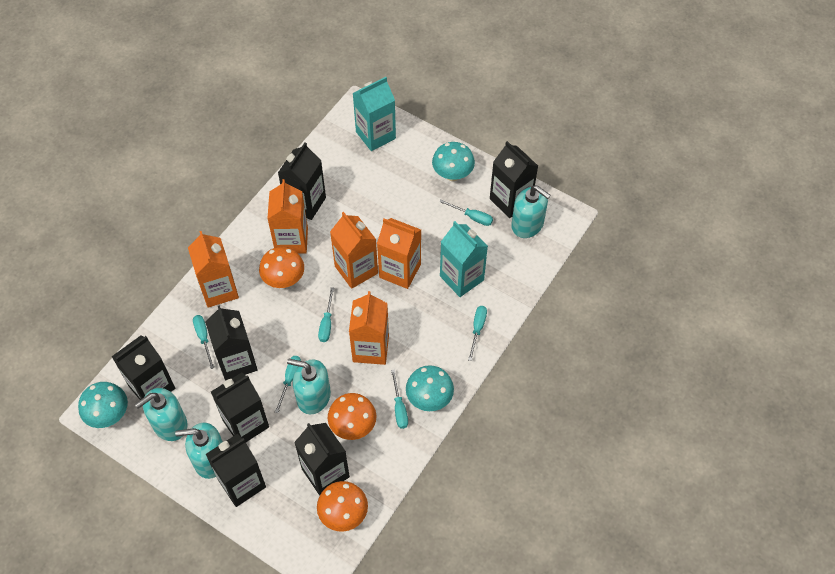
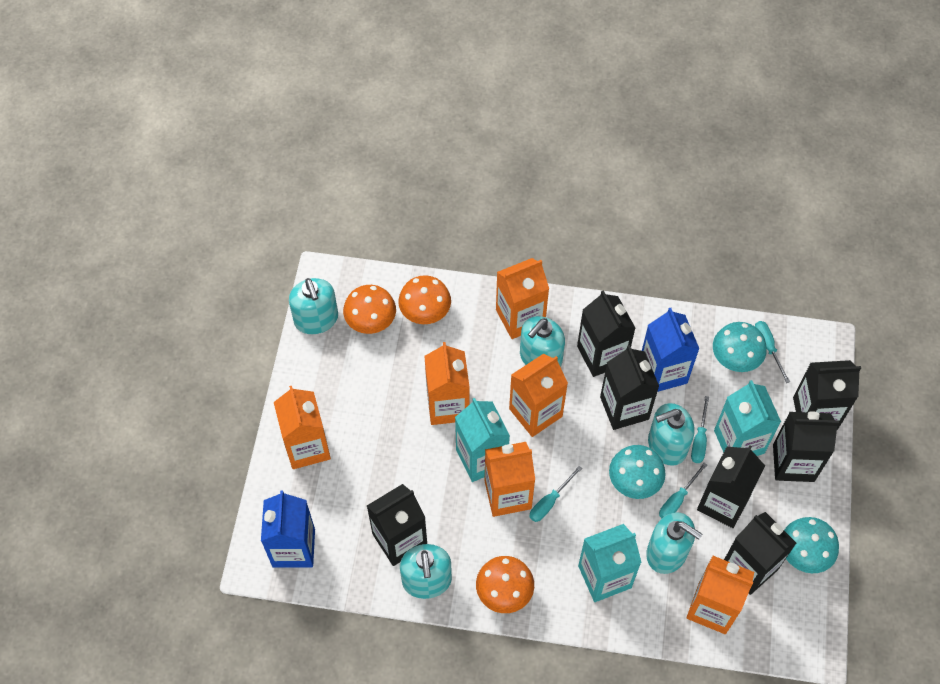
blue carton: none = 0 -> [261,490,315,568] [642,308,699,392] = 2
orange carton: [188,231,239,308] [267,179,308,254] [330,212,378,289] [349,291,389,365] [377,218,421,289] = 5 -> [274,386,331,469] [424,342,470,425] [485,442,535,517] [496,258,549,339] [509,354,568,437] [686,556,754,634] = 6
turquoise carton: [353,77,396,151] [440,221,488,297] = 2 -> [455,398,510,482] [578,524,642,602] [714,380,781,456] = 3
turquoise screwdriver: [193,315,214,369] [275,356,301,413] [318,287,334,342] [391,369,408,429] [439,199,493,226] [468,306,487,361] = 6 -> [529,466,582,522] [659,463,707,518] [691,396,709,463] [755,321,790,383] = 4
turquoise soap dispenser: [135,388,188,441] [175,422,223,479] [287,359,331,414] [511,185,551,238] = 4 -> [289,278,338,334] [400,544,452,599] [520,316,565,367] [646,512,702,574] [648,403,695,466] = 5

